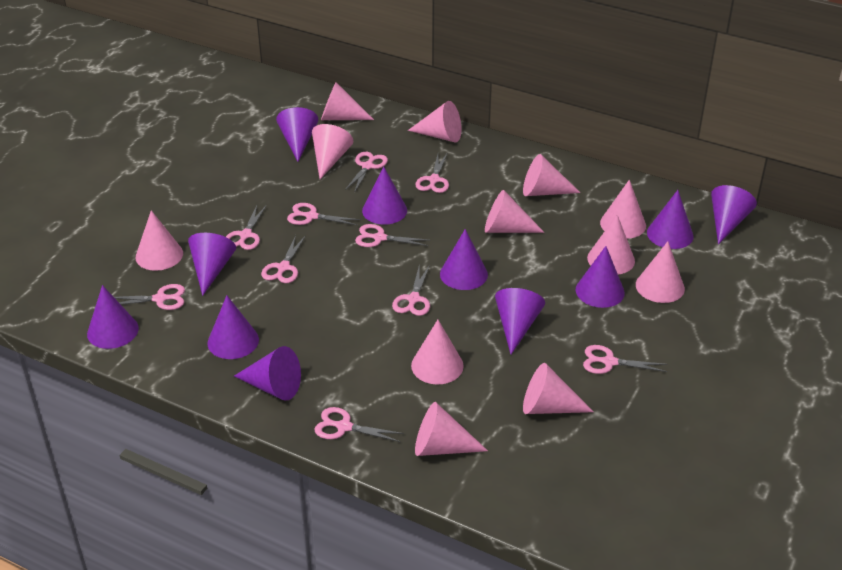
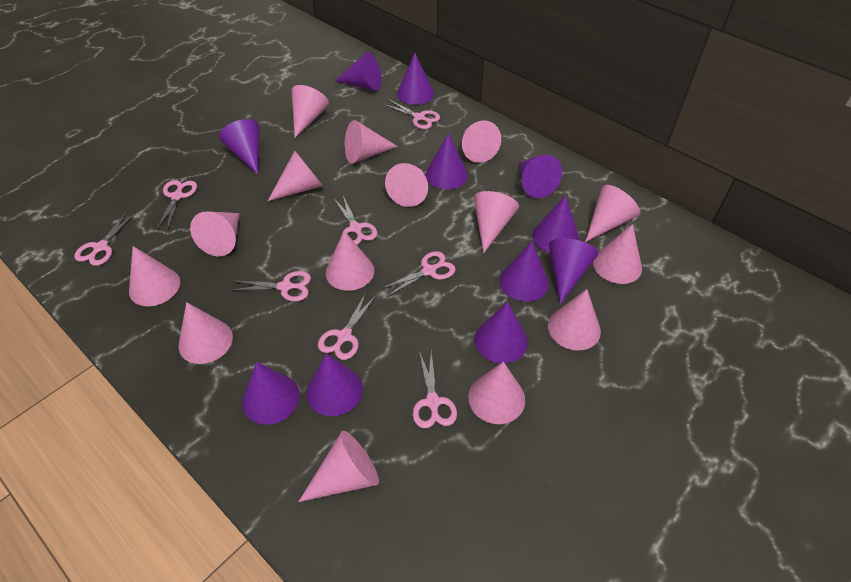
pink cone: [136,210,183,271] [312,124,353,179] [321,82,374,120] [408,101,461,143] [411,320,464,385] [415,402,488,456] [485,190,545,233] [523,154,581,196] [523,363,594,414] [587,215,635,275] [600,180,646,238] [636,241,685,303] = 12 -> [129,246,180,306] [178,302,233,364] [190,211,240,256] [268,151,323,201] [291,85,329,138] [298,431,379,502] [326,231,374,291] [345,120,398,164] [385,163,428,207] [462,120,501,163] [468,362,525,424] [474,191,519,253] [548,289,601,351] [585,185,640,242] [593,224,642,284] = 15
pink scissors: [114,284,185,310] [226,205,267,250] [261,235,306,283] [287,203,361,225] [315,407,404,442] [345,152,388,193] [355,224,429,247] [392,265,430,316] [415,152,449,193] [583,345,667,374] = 10 -> [74,211,135,266] [157,180,197,230] [230,271,311,302] [318,293,375,360] [334,196,377,245] [380,251,456,297] [383,100,440,129] [412,350,457,429] = 8

